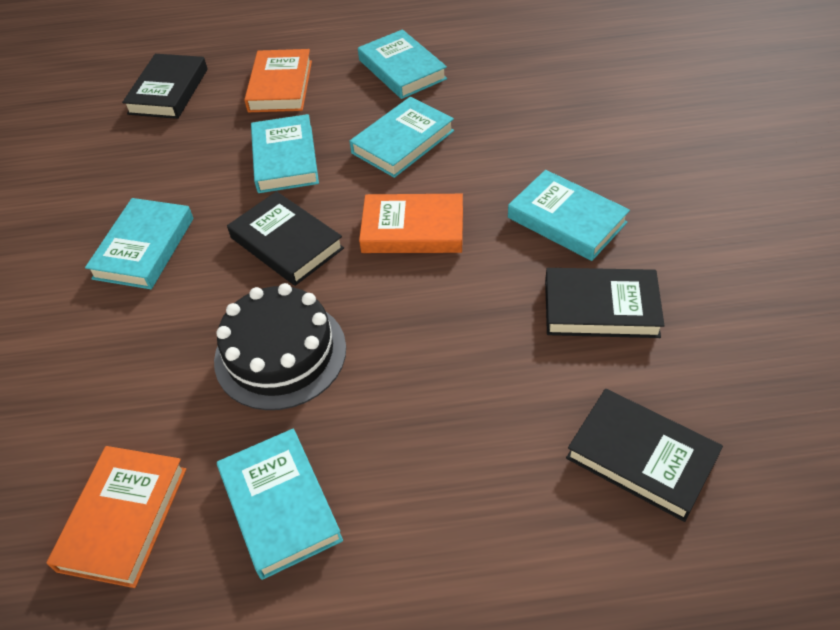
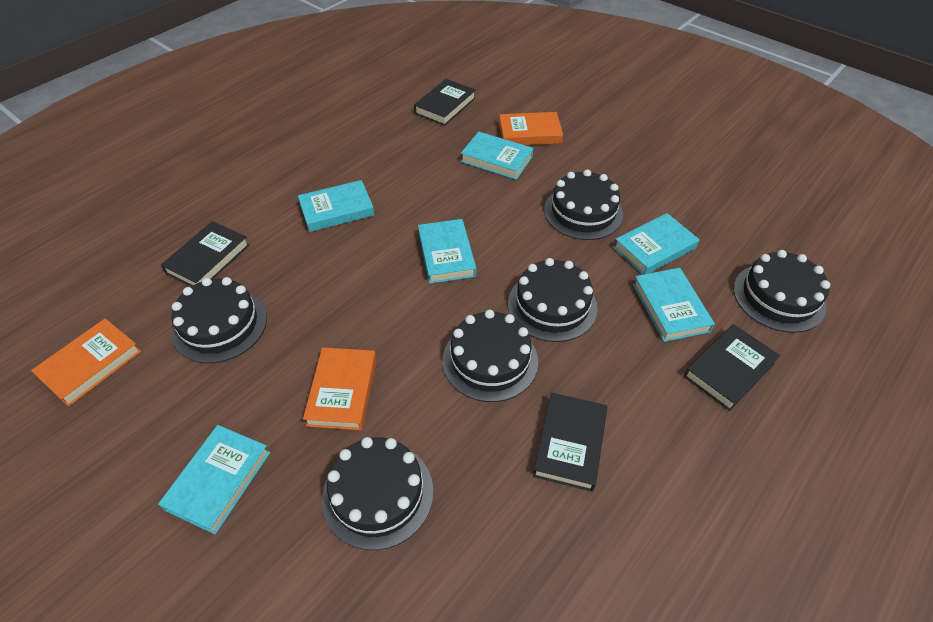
black cake: [214,283,346,410] = 1 -> [172,277,267,363] [322,437,433,550] [443,310,538,402] [508,258,598,342] [544,169,623,240] [734,250,830,333] = 6

